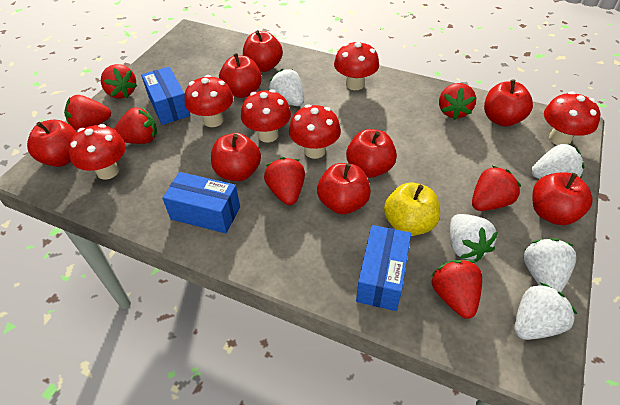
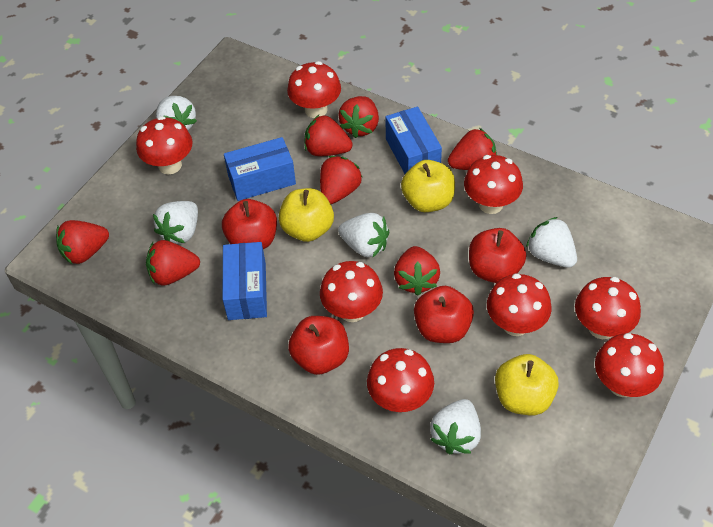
red apple: [27,120,77,167] [211,133,261,181] [219,53,262,98] [243,30,283,72] [317,163,371,214] [346,129,397,178] [484,79,533,127] [532,172,593,225] = 8 -> [222,199,277,249] [288,316,349,375] [414,286,474,343] [469,228,526,283] = 4
red mushroom: [69,124,126,180] [185,75,234,127] [241,89,291,142] [289,104,341,159] [334,41,379,90] [544,91,601,145] = 6 -> [136,116,193,174] [287,61,341,118] [320,261,383,322] [367,348,434,412] [464,155,523,214] [487,273,551,336] [575,277,641,339] [595,333,664,397] = 8
yellow apple: [384,182,440,236] = 1 -> [279,188,334,242] [401,160,455,212] [495,354,559,415] = 3

